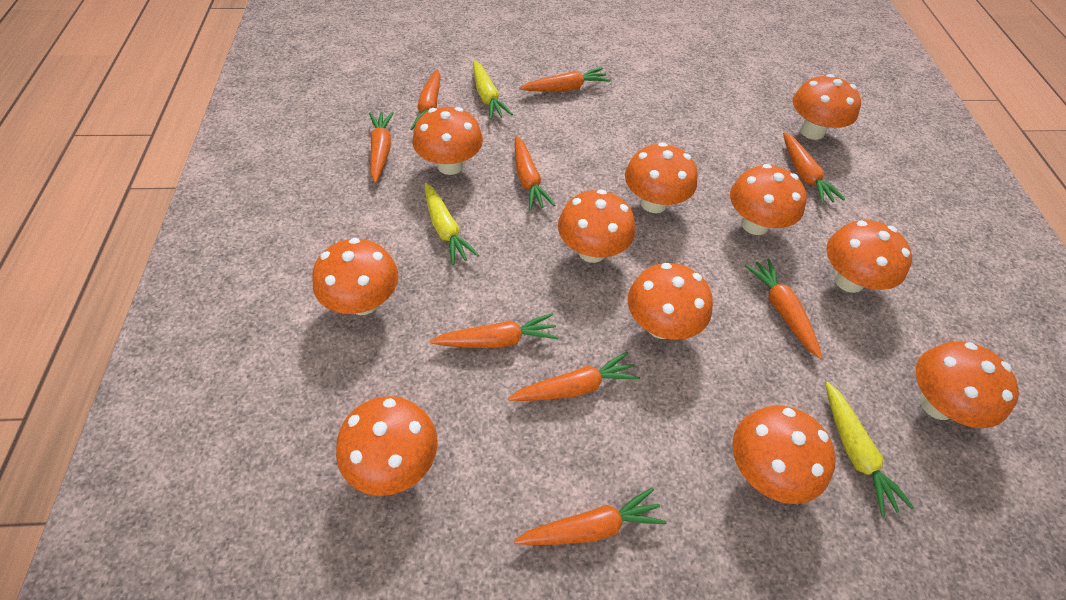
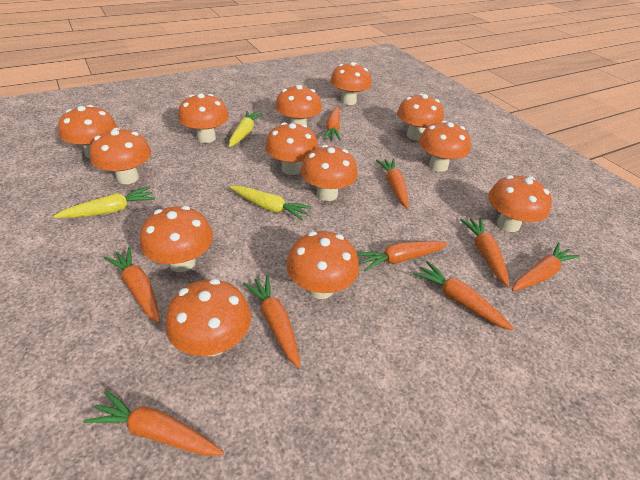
orange mushroom: [312,238,398,315] [336,396,438,496] [412,107,483,175] [558,189,635,263] [625,142,698,213] [628,263,713,340] [730,164,807,235] [732,405,836,504] [793,74,861,140] [827,220,912,293] [916,341,1019,428] = 11 -> [58,105,117,158] [90,128,151,184] [140,206,213,272] [165,279,251,356] [178,93,229,143] [265,122,319,175] [275,85,322,126] [286,231,359,299] [301,145,358,201] [330,62,372,105] [397,94,444,141] [419,121,471,172] [488,175,552,232] = 13

